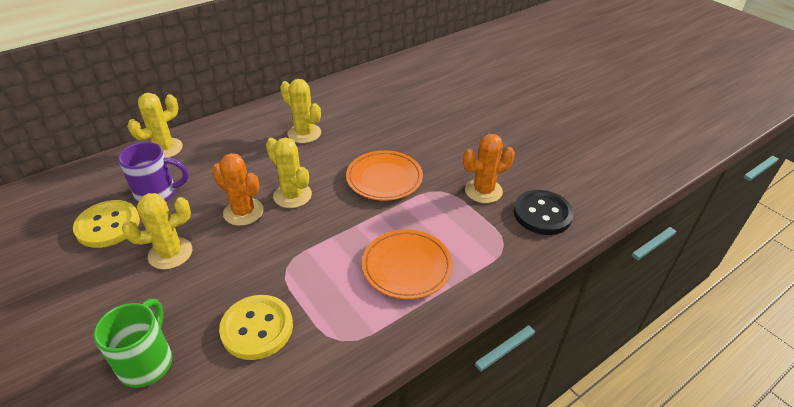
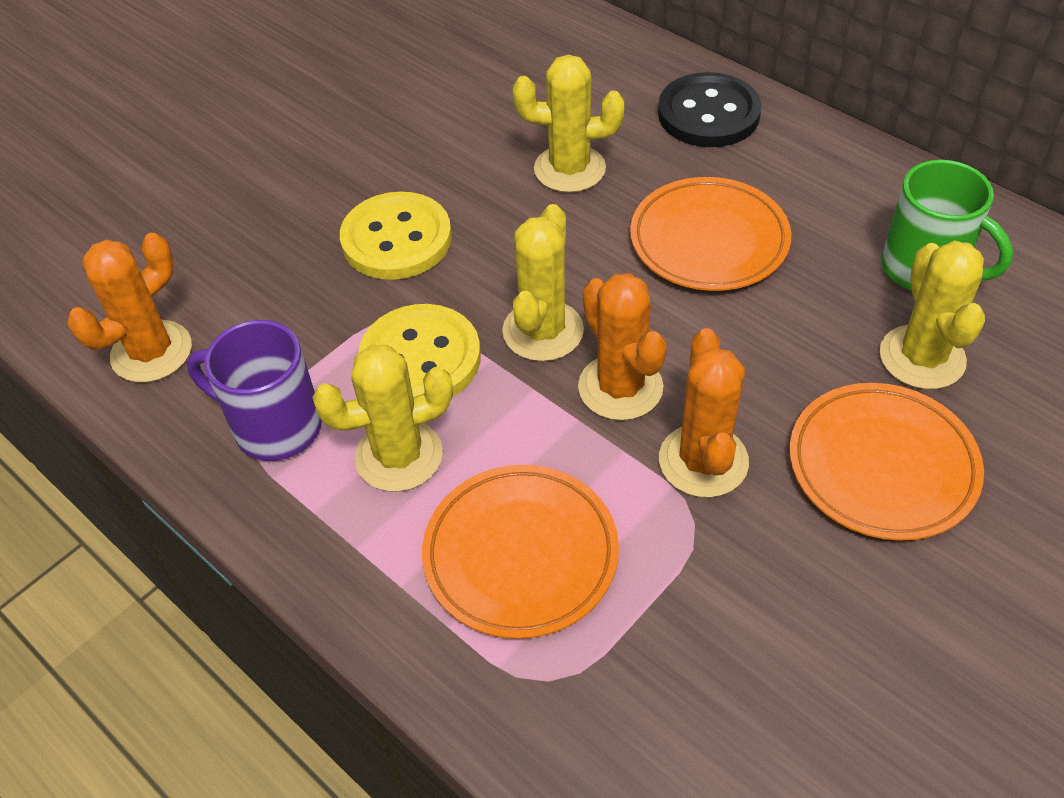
orange cactus: [212,153,264,226] [463,134,515,203] = 2 -> [68,233,192,382] [578,273,667,420] [659,328,749,498] = 3
orange plate: [346,150,423,201] [362,229,453,299] = 2 -> [422,465,619,639] [630,177,791,291] [790,383,984,541] = 3

